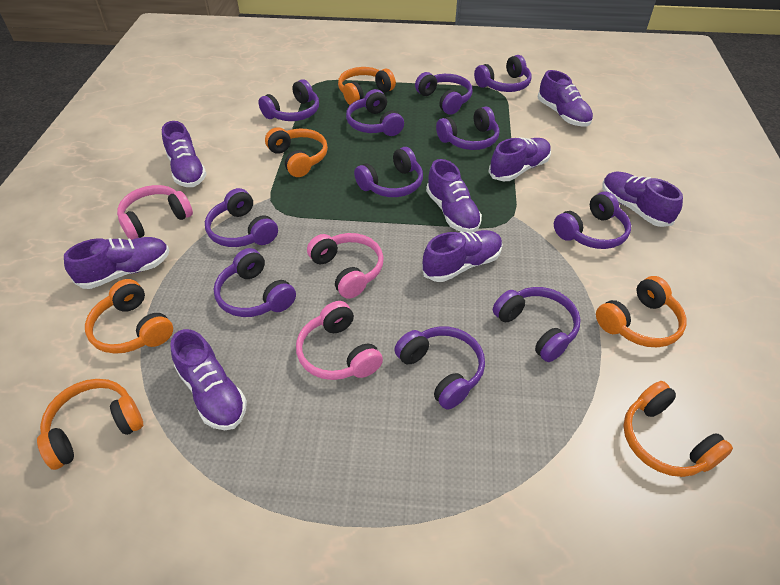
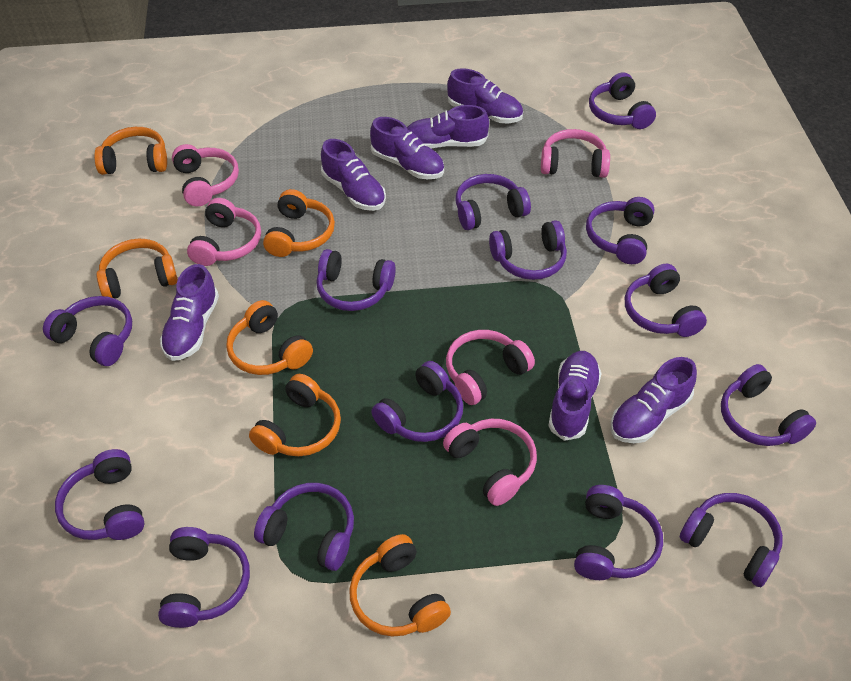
pink headphones: [117,185,193,240] [296,301,383,380] [307,233,384,299] = 3 -> [172,144,239,206] [187,198,261,266] [443,419,537,506] [446,330,535,405] [541,129,610,178] = 5
purple headphones: [205,188,278,247] [214,248,296,317] [258,79,319,121] [346,89,404,136] [354,147,423,197] [394,326,485,410] [415,72,473,115] [436,106,499,150] [474,55,531,92] [493,287,581,362] [554,192,631,249] = 11 -> [43,296,132,366] [55,449,145,540] [158,527,250,628] [254,483,354,571] [317,249,396,311] [371,361,463,442] [456,174,531,230] [489,220,567,280] [574,485,663,580] [586,197,654,264] [589,72,656,129] [625,264,707,337] [680,493,783,587] [721,364,816,446] = 14
purple shoe: [64,237,169,289] [162,121,207,187] [170,329,247,430] [422,230,503,282] [426,159,482,233] [489,137,551,181] [538,70,593,127] [602,172,683,227] = 8 -> [160,264,219,361] [321,139,386,211] [370,117,444,179] [407,105,489,149] [447,68,523,123] [548,351,602,441] [611,357,697,443] = 7

